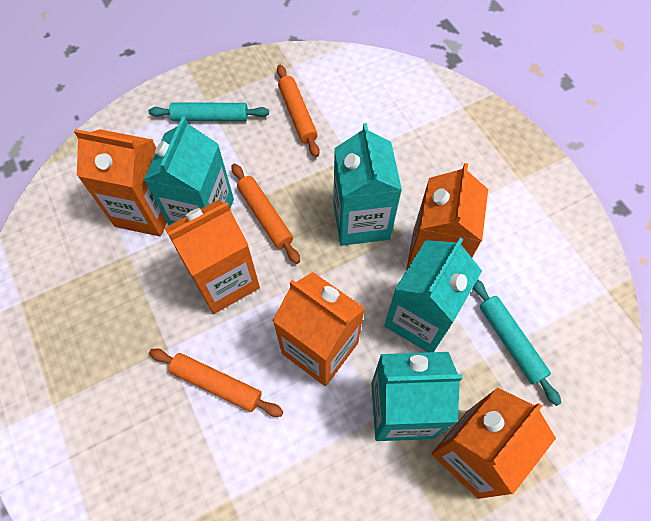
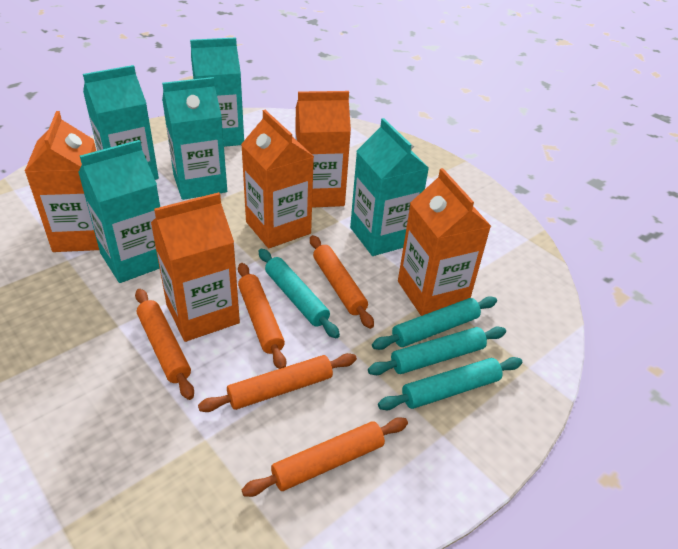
orange rolling pin: [149,349,283,417] [232,164,300,264] [277,65,320,157] = 3 -> [135,289,194,400] [198,353,357,412] [238,263,287,369] [242,417,408,497] [310,235,374,329] = 5
turquoise carton: [144,116,234,225] [333,123,402,246] [371,352,462,441] [384,238,482,352] = 4 -> [78,140,160,283] [83,65,159,180] [162,77,227,200] [190,37,244,147] [350,118,429,256] = 5
turquoise rolling pin: [148,102,269,121] [473,279,561,406] = 2 -> [259,249,340,338] [368,326,506,375] [372,296,497,350] [378,357,522,410] = 4

